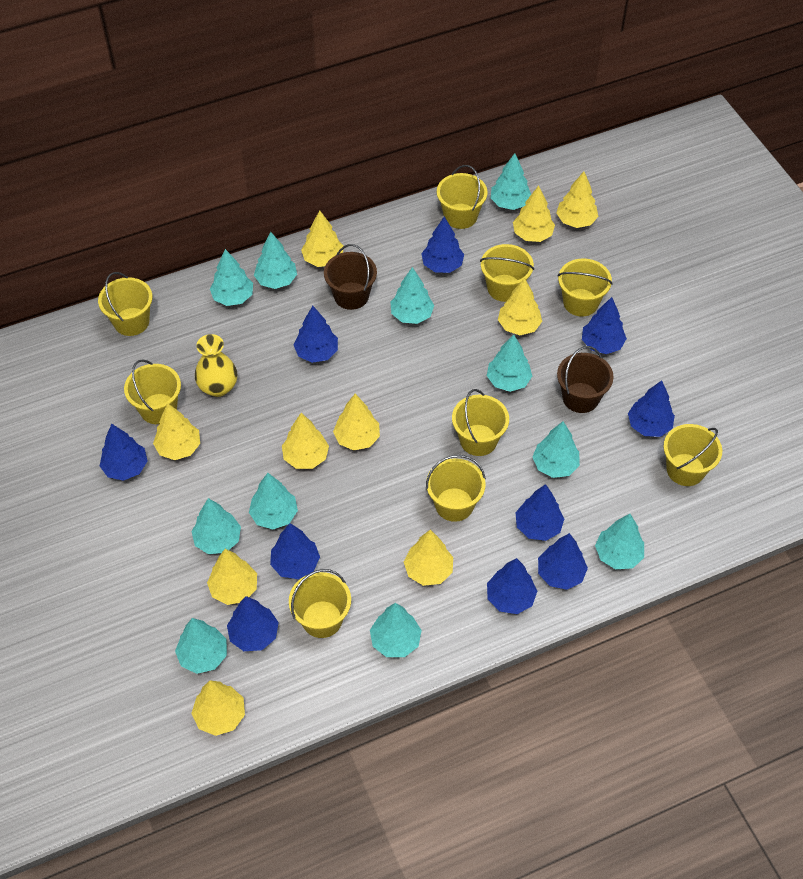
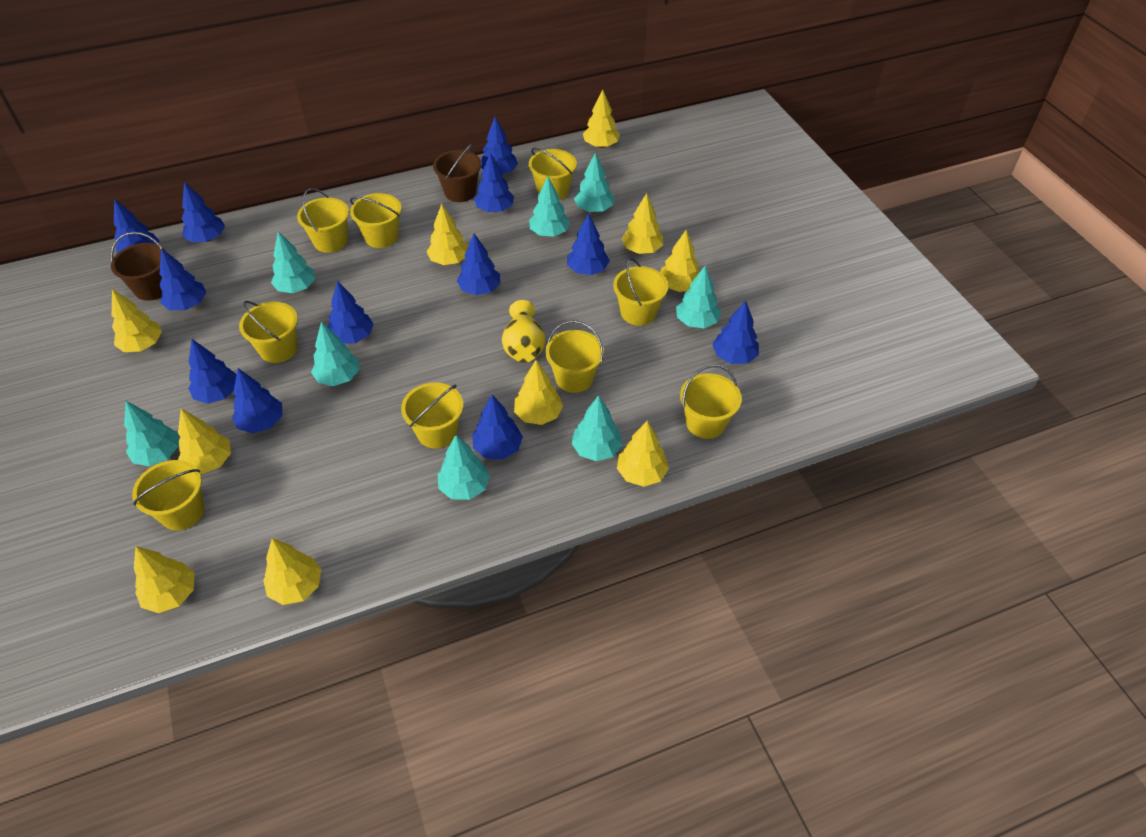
blue tree: [100,424,147,481] [227,596,279,651] [270,523,320,579] [293,306,338,363] [421,216,464,273] [487,558,537,614] [515,484,564,541] [538,533,588,590] [582,297,627,354] [628,380,675,437] = 10 -> [114,199,160,254] [159,248,207,310] [182,182,225,242] [188,339,237,404] [232,368,282,433] [328,281,374,344] [457,233,500,295] [472,394,523,459] [474,153,514,212] [481,117,518,174] [567,213,610,275] [712,301,759,364] = 12
turquoise tree: [175,618,227,674] [191,498,241,554] [210,249,253,306] [249,473,298,529] [254,232,297,289] [370,603,422,657] [390,267,434,324] [487,334,532,392] [491,153,531,210] [532,421,580,478] [595,514,644,569] = 11 -> [124,401,179,466] [271,231,316,293] [311,322,359,386] [438,435,490,500] [529,177,570,237] [571,395,622,461] [574,152,614,212] [676,265,721,328] = 8

